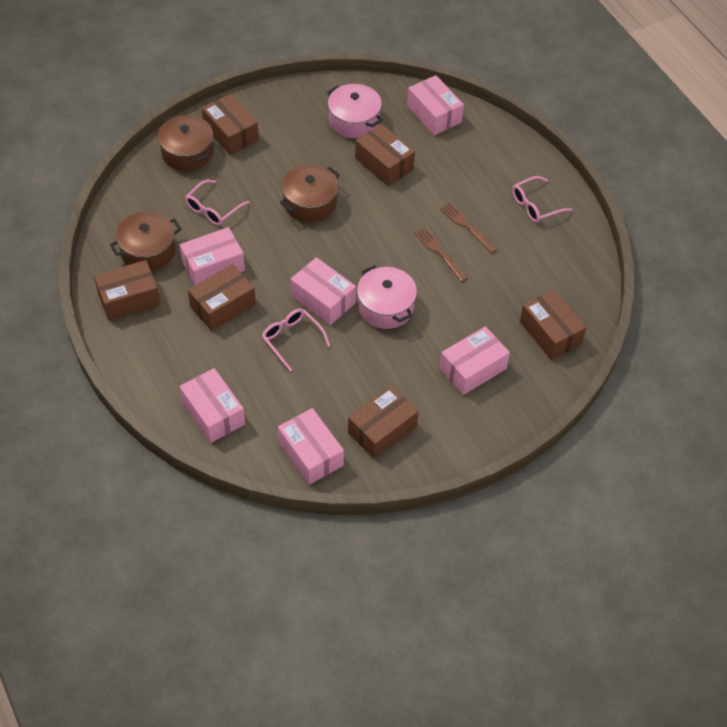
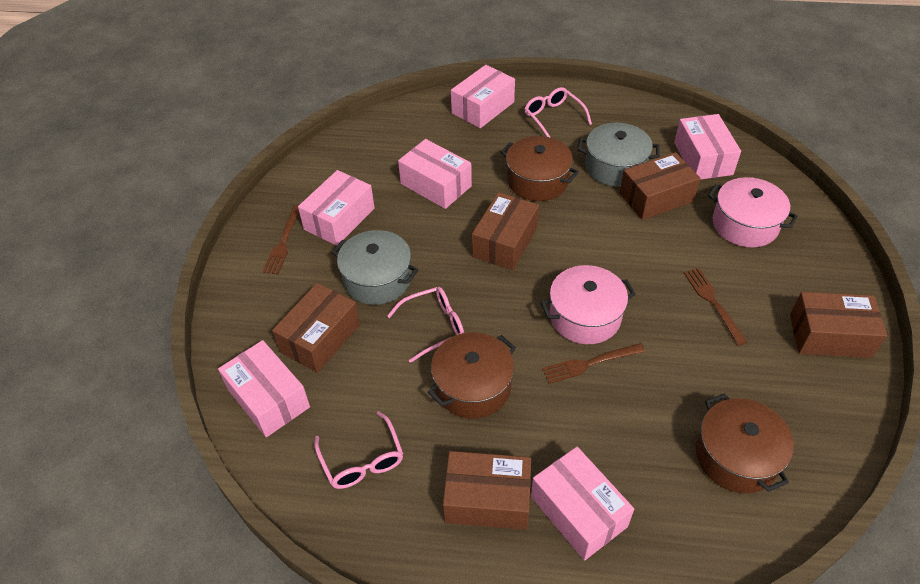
brown box: [94,260,161,321] [188,264,256,331] [202,94,259,155] [348,386,419,459] [355,124,415,186] [520,290,587,360] = 6 -> [272,283,360,373] [443,451,531,530] [472,192,539,270] [620,152,700,220] [790,292,887,358] = 5
brown fork: [415,227,468,282] [440,203,498,253] = 2 -> [262,205,299,274] [542,343,645,384] [684,268,748,346] = 3
grey pot: none = 0 -> [332,230,418,305] [578,123,660,187] = 2

